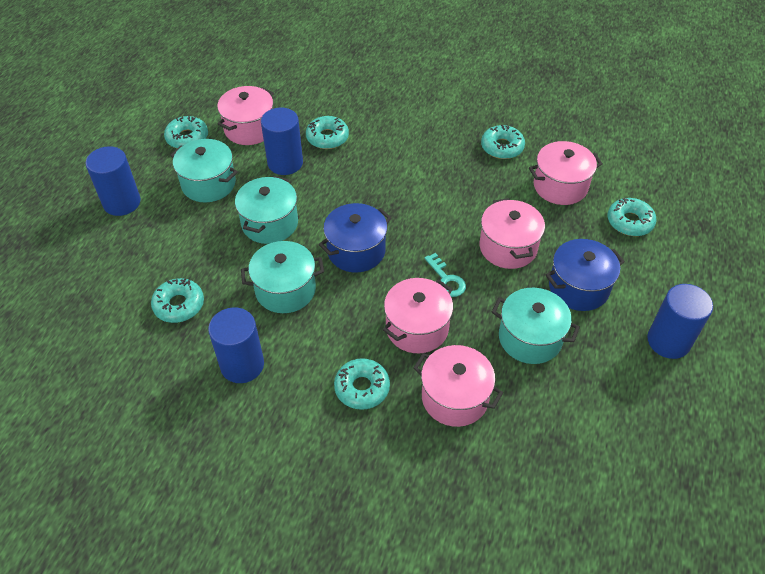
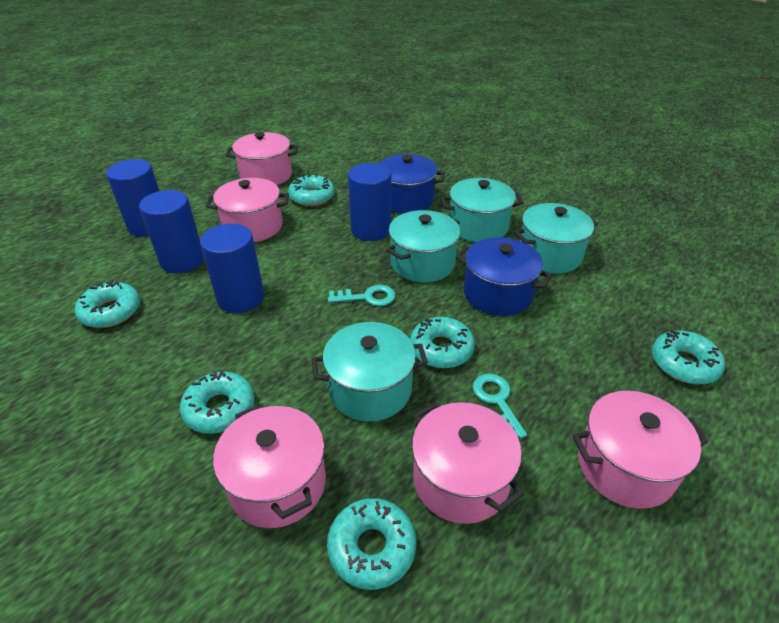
turquoise key: [424,253,466,297] = 1 -> [328,284,395,306] [473,373,527,439] = 2

